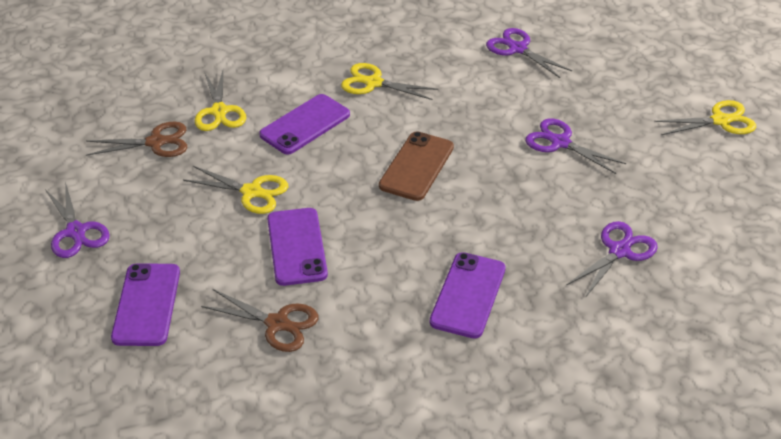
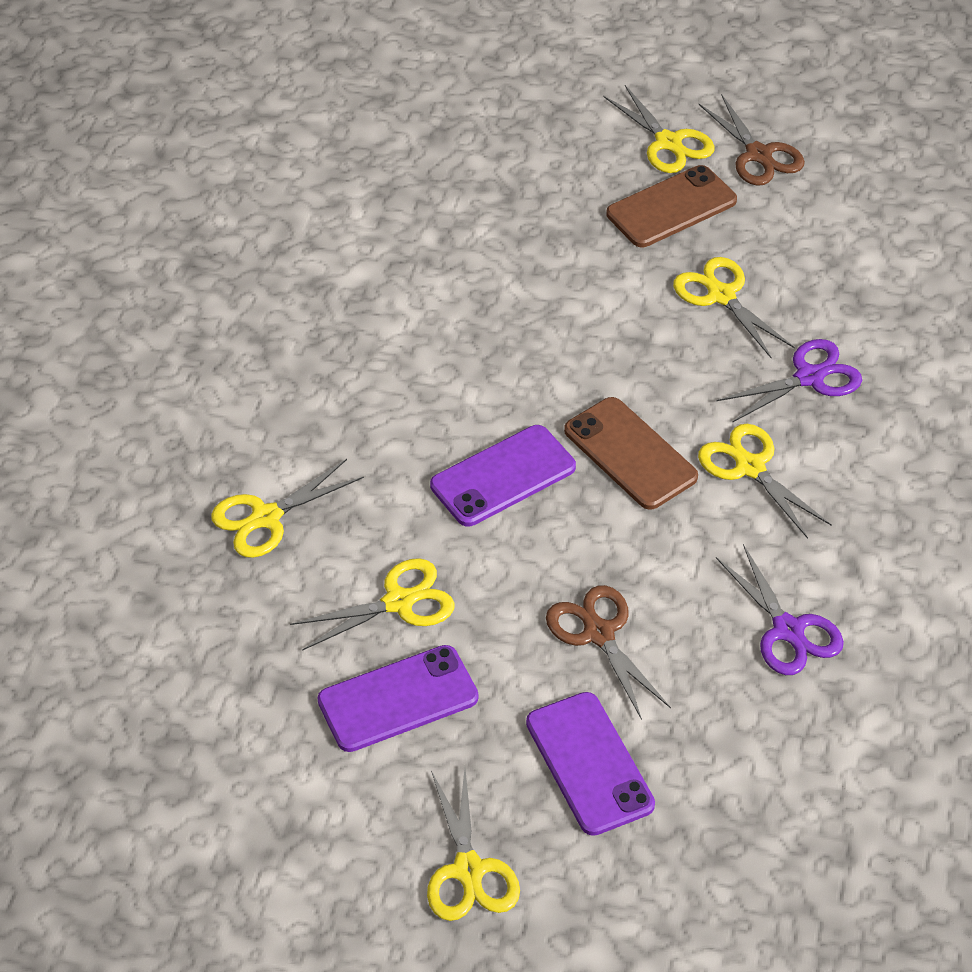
brown phone: [379,131,454,201] = 1 -> [564,397,698,510] [606,165,737,247] = 2
purple phone: [111,263,180,346] [259,94,350,155] [267,208,328,286] [430,252,506,339] = 4 -> [318,645,479,752] [430,425,576,526] [526,692,655,836] = 3
purple scissors: [45,182,110,258] [486,28,572,78] [525,118,626,174] [567,221,658,298] = 4 -> [716,339,862,423] [716,544,844,675] = 2
yellow scissors: [183,166,288,214] [195,71,246,131] [341,63,438,100] [654,100,756,135] = 4 -> [211,459,364,558] [290,558,455,651] [427,768,520,921] [603,85,715,173] [673,257,795,359] [698,424,832,539] = 6

